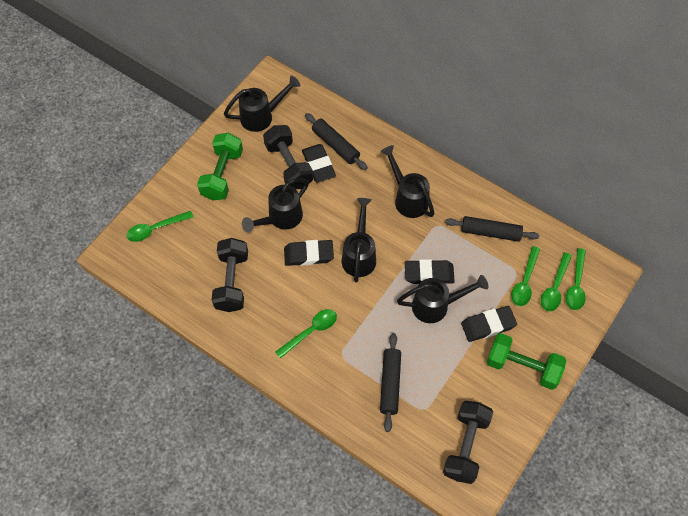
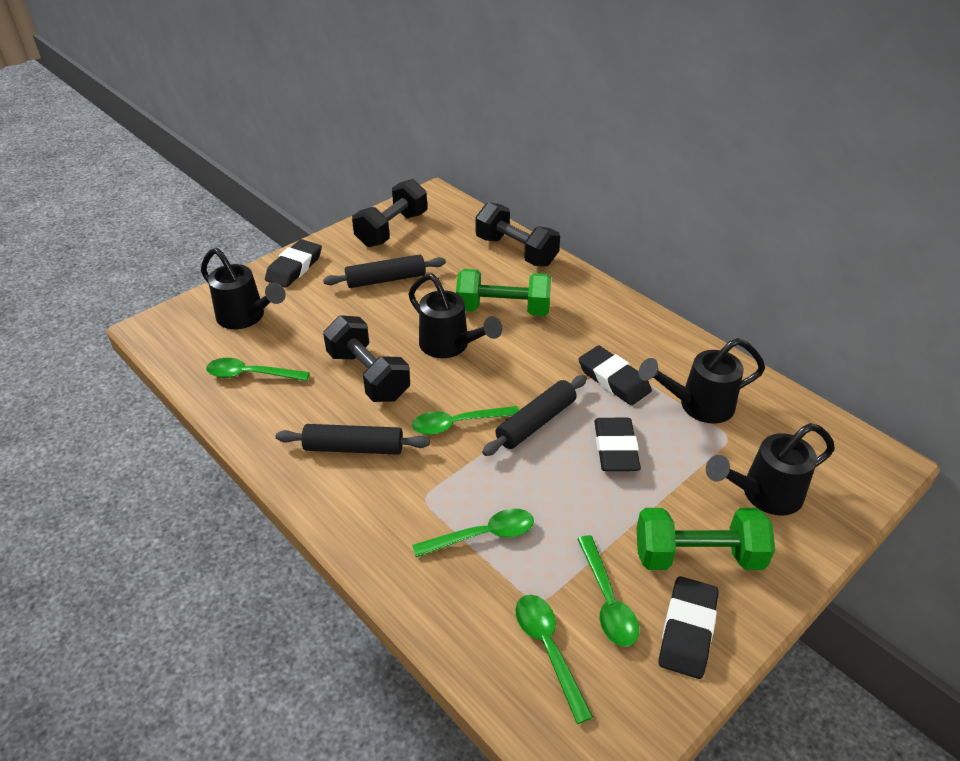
black watering can: [224,76,300,132] [242,178,309,232] [342,198,376,283] [380,145,435,218] [397,275,488,323] = 5 -> [201,248,286,329] [408,274,502,358] [639,338,765,424] [706,423,835,515] = 4

